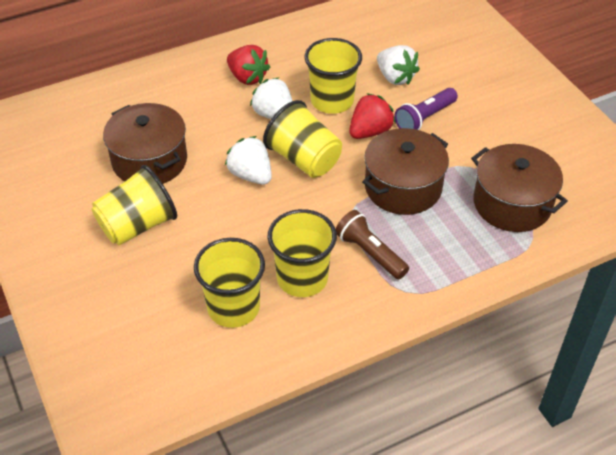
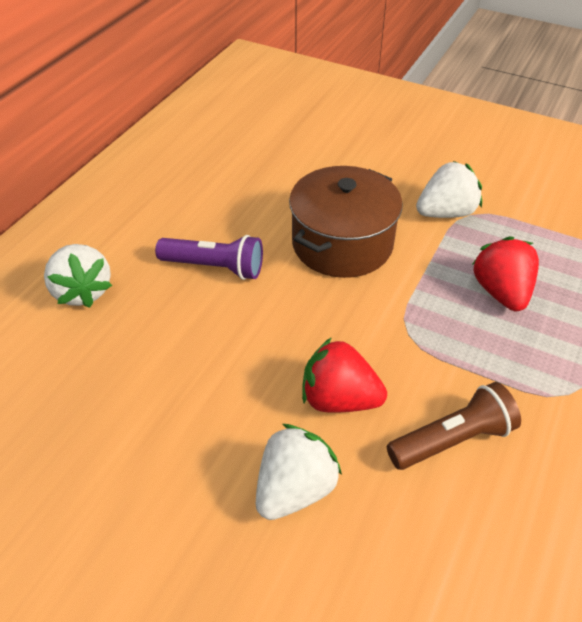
brown pot: [103,103,187,184] [362,128,449,215] [471,144,568,232] = 3 -> [289,166,403,278] = 1
yellow cup: [92,165,177,245] [194,238,265,328] [263,100,342,178] [267,209,337,297] [305,38,362,114] = 5 -> none = 0

